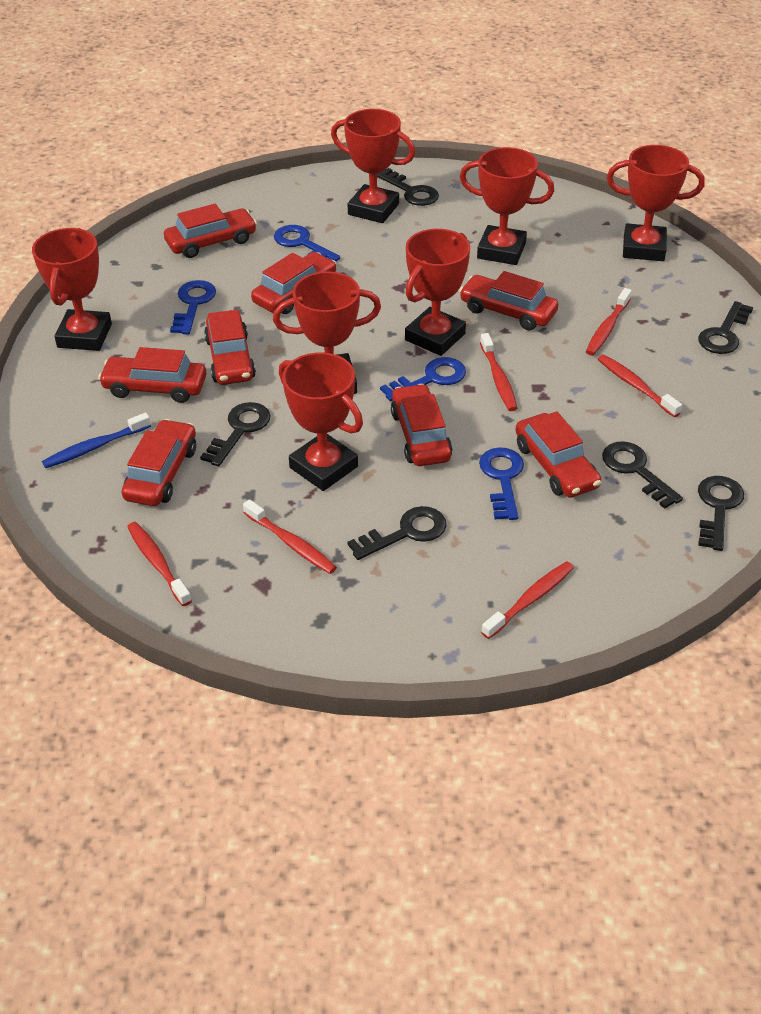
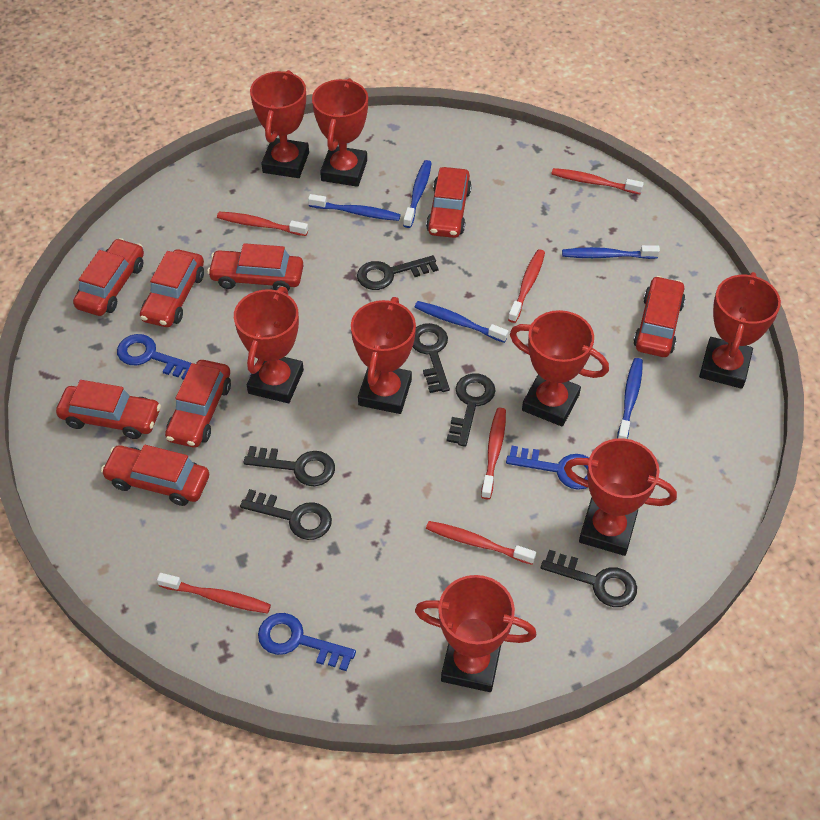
blue key: [170,280,216,334] [274,225,340,261] [380,357,466,401] [479,447,524,520] = 4 -> [117,334,191,380] [258,613,356,671] [506,446,589,490] = 3
blue toothbrush: [42,412,151,468] = 1 -> [308,194,401,221] [403,160,432,228] [415,301,508,343] [562,245,660,259] [617,358,643,439] = 5
red trophy: [32,228,112,351] [273,271,381,394] [279,352,363,491] [331,109,415,223] [405,229,470,356] [460,147,554,265] [607,145,705,261] = 7 -> [234,287,304,403] [250,70,309,178] [312,78,368,187] [351,297,416,414] [415,575,536,692] [510,310,609,427] [564,438,677,556] [699,272,781,389] = 8

